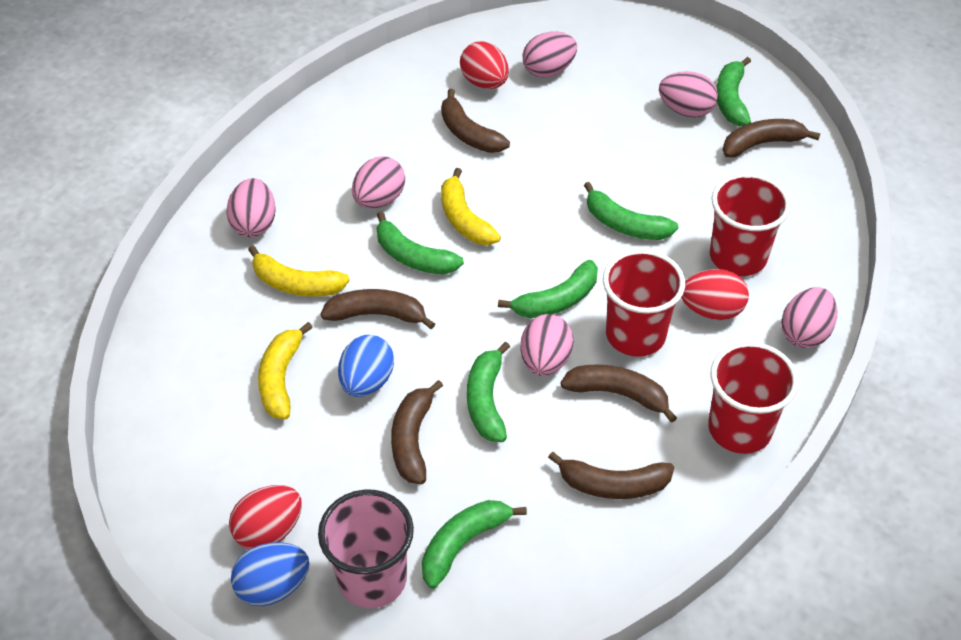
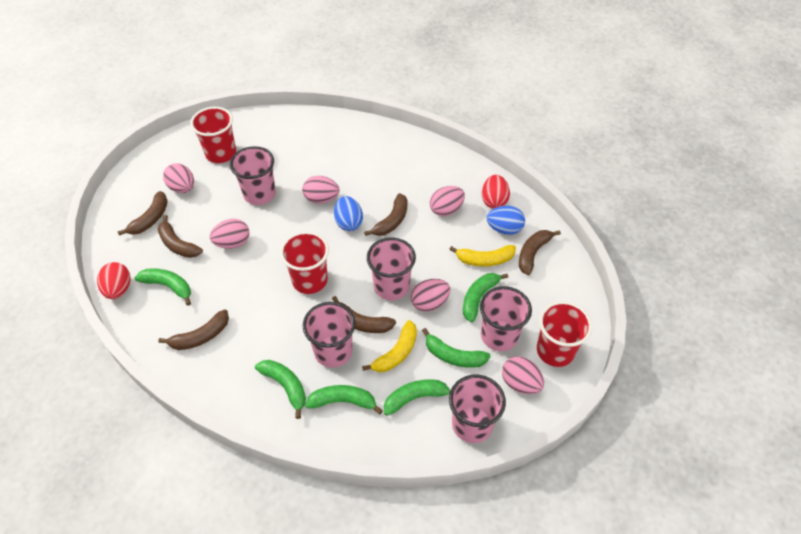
pink cup: [318,489,414,608] = 1 -> [230,146,276,205] [303,302,356,368] [367,237,416,300] [449,374,506,443] [480,286,532,351] = 5
red egg: [229,485,302,549] [460,42,509,89] [681,269,749,320] = 3 -> [97,262,130,299] [482,175,510,209] = 2
yellow banana: [248,246,350,297] [258,322,313,420] [441,168,501,245] = 3 -> [362,320,417,372] [449,245,516,267] = 2

